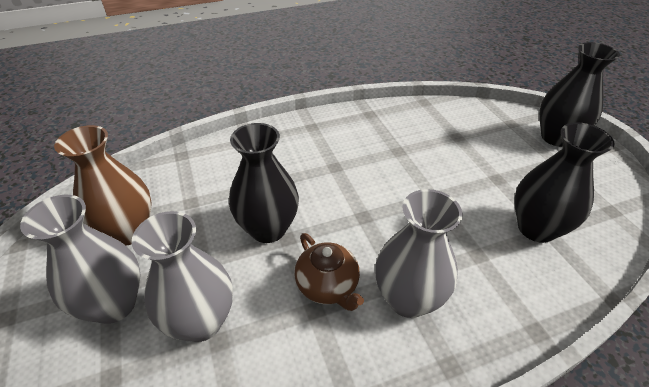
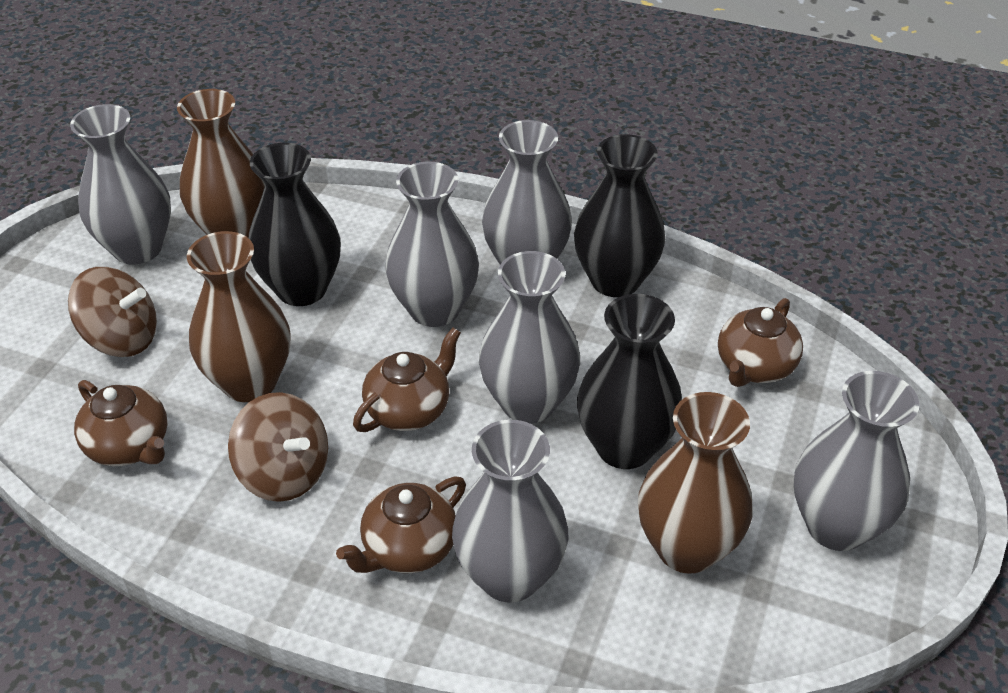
brown spinning top: none = 0 -> [68,267,157,357] [228,392,328,502] = 2
brown teapot: [294,233,364,311] = 1 -> [74,380,167,466] [336,477,466,573] [353,328,461,432] [718,298,803,387] = 4
brown vase: [54,125,152,246] = 1 -> [177,89,265,238] [187,231,290,402] [638,392,753,574] = 3
grey vase: [20,195,141,324] [132,211,233,342] [375,189,463,318] = 3 -> [70,104,171,264] [385,162,479,327] [452,420,568,602] [479,251,580,424] [482,120,572,264] [794,371,919,551] = 6

